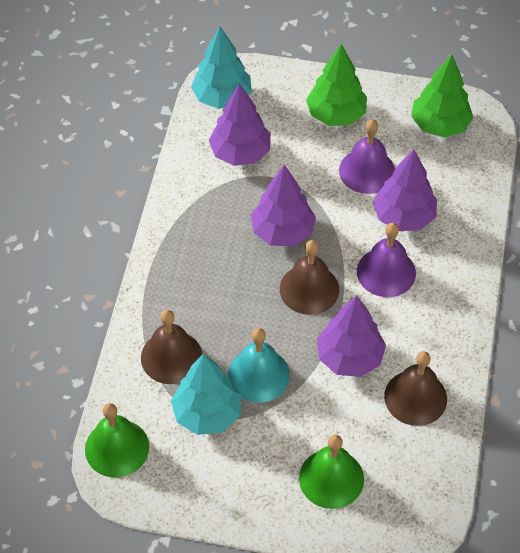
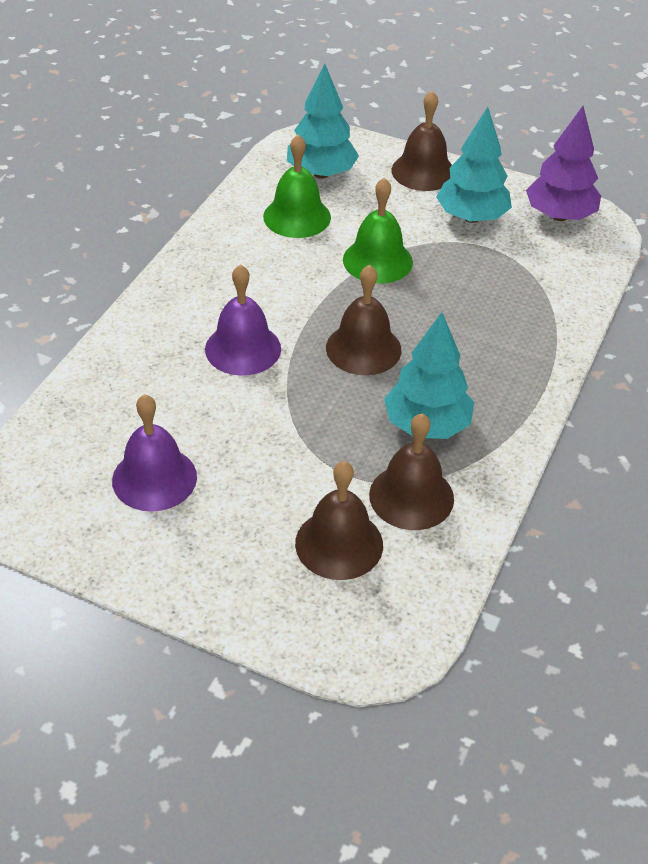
brown bell: [141,310,202,384] [280,240,339,315] [384,351,447,426] = 3 -> [295,461,383,580] [326,265,401,375] [369,414,454,530] [392,91,452,191] = 4
green tree: [306,44,367,126] [411,55,473,137] = 2 -> none = 0
purple tree: [209,83,271,166] [251,164,316,246] [317,295,386,377] [373,150,437,231] = 4 -> [526,106,601,221] = 1
turquoise bell: [228,328,290,403] = 1 -> none = 0
turquoise tree: [171,354,242,435] [191,26,252,109] = 2 -> [287,64,359,178] [384,312,474,439] [436,107,512,223] = 3

